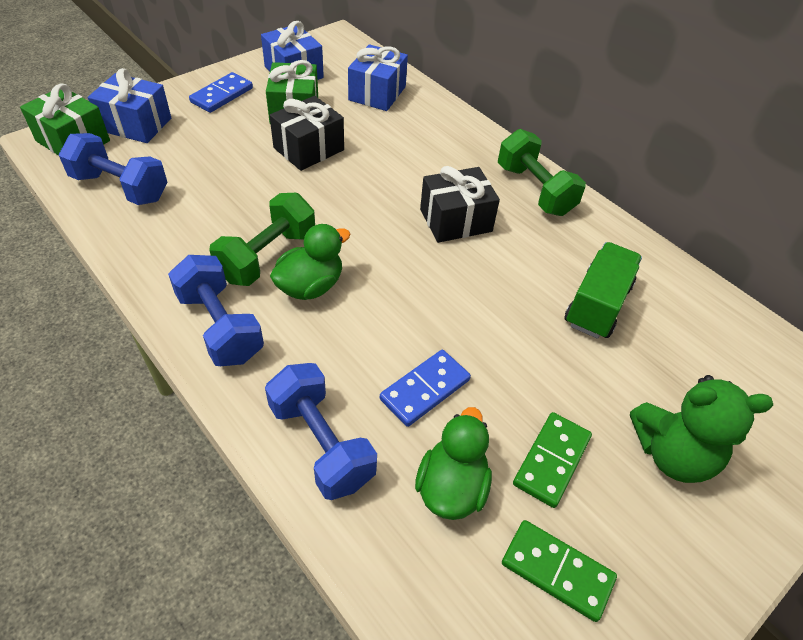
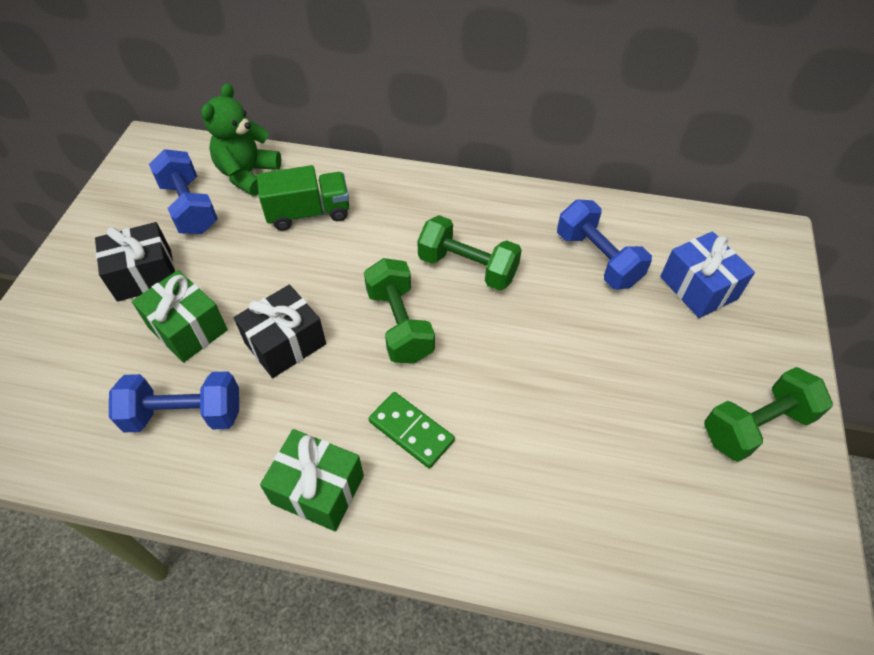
blue domino: [189,72,253,113] [380,350,471,427] = 2 -> none = 0
blue gift: [88,68,171,143] [261,21,324,80] [348,44,408,111] = 3 -> [660,231,755,318] = 1
green domino: [502,520,617,622] [513,412,592,508] = 2 -> [369,392,455,468] = 1
green duck: [270,224,350,300] [415,407,492,520] = 2 -> none = 0
green dumbbell: [209,193,315,286] [498,129,586,216] = 2 -> [364,258,435,363] [417,215,522,291] [704,367,833,462] = 3

